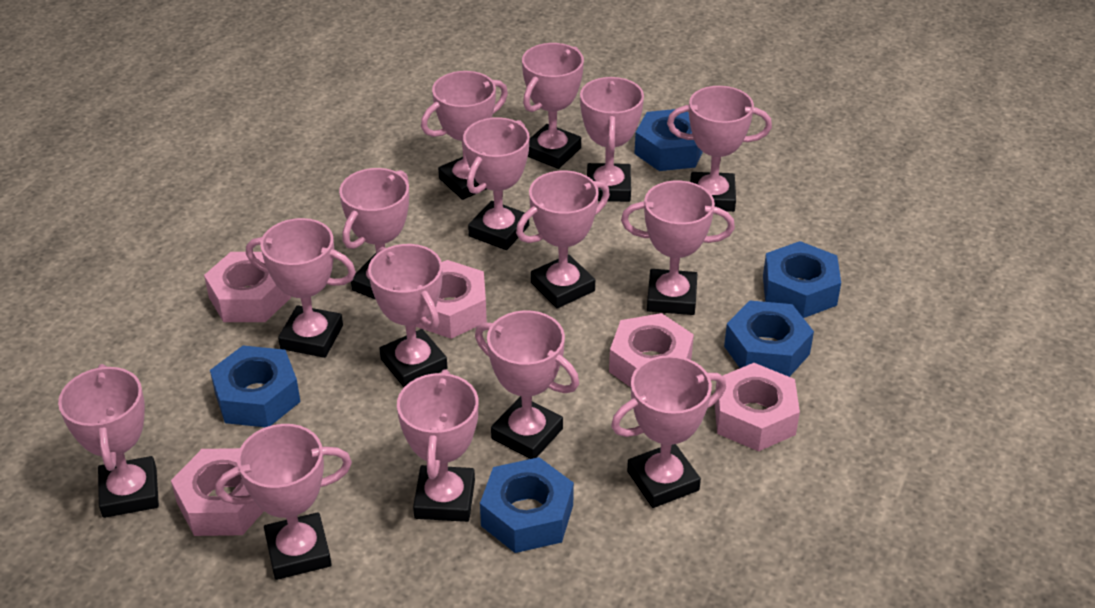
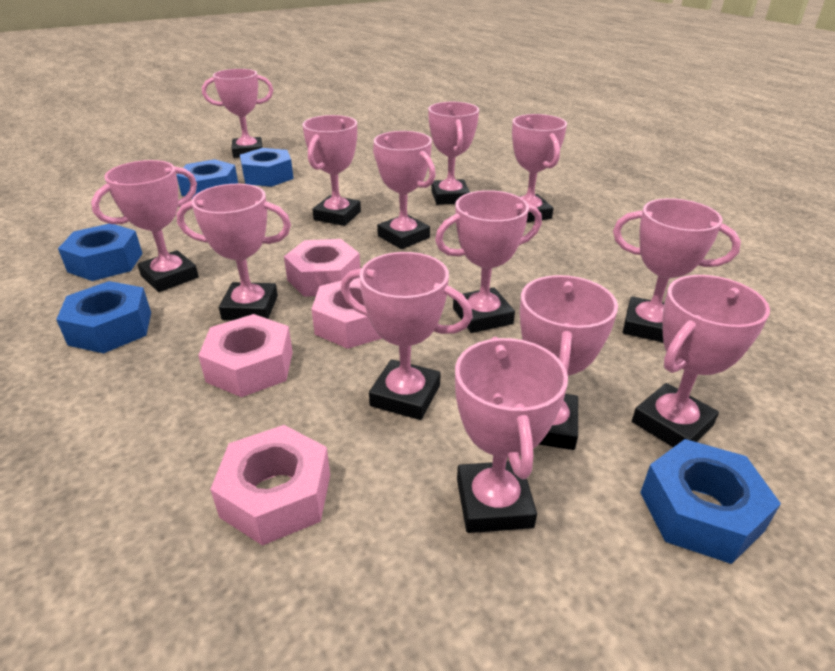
pink nut: [171,448,264,536] [204,252,291,322] [416,260,487,339] [609,313,694,388] [715,363,800,451] = 5 -> [198,314,293,397] [210,425,330,546] [284,239,360,297] [312,278,382,349] = 4
pink trophy: [58,364,159,518] [215,424,352,580] [246,218,356,358] [339,168,409,300] [368,244,447,387] [397,369,478,522] [421,71,508,200] [463,117,530,250] [475,310,579,459] [516,170,610,308] [522,43,584,169] [580,77,644,202] [611,355,726,508] [621,181,735,315] [667,86,772,212] = 15 -> [91,160,199,292] [176,184,291,320] [202,69,273,158] [303,115,361,226] [341,252,473,420] [373,131,436,249] [428,102,479,205] [435,190,542,333] [455,337,568,533] [512,114,567,223] [520,275,618,450] [613,198,741,342] [632,275,770,447] = 13

